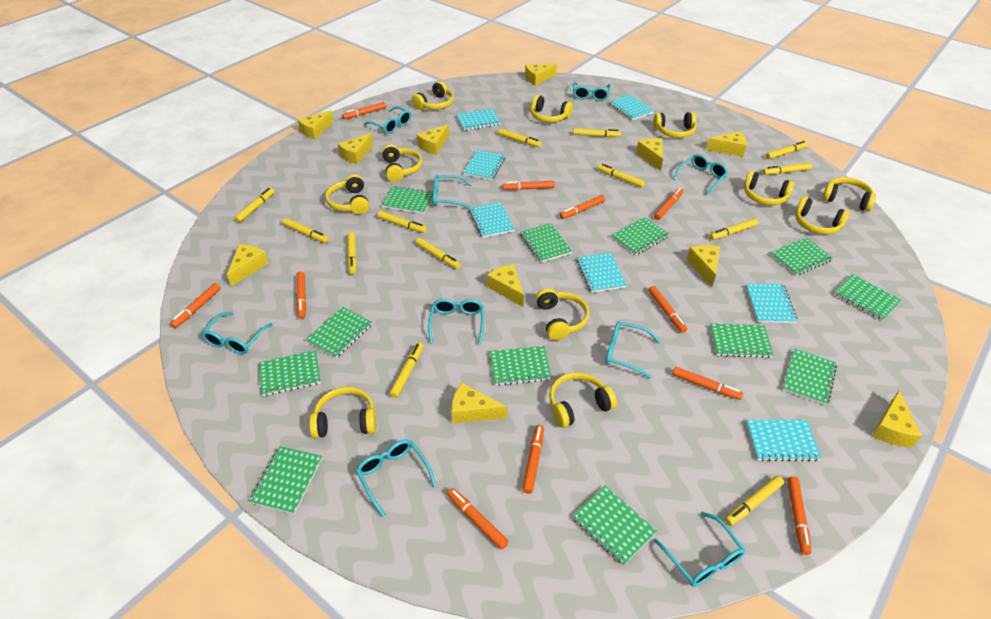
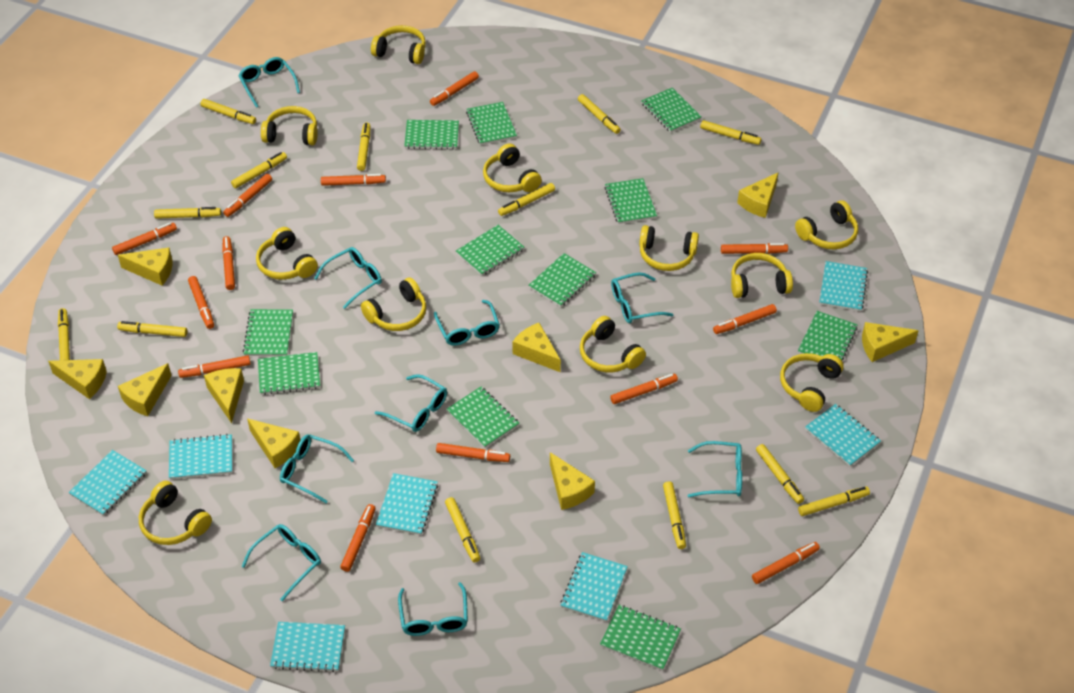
green notebook: [249,446,322,514] [259,350,321,396] [306,307,372,358] [382,186,433,214] [490,346,552,386] [520,223,572,263] [572,486,657,565] [612,217,670,255] [710,323,773,358] [771,238,833,276] [783,349,837,405] [834,274,901,321] = 12 -> [243,309,293,356] [258,352,320,395] [404,120,459,150] [447,387,519,448] [456,225,524,276] [466,102,517,145] [529,253,596,307] [600,605,681,671] [605,178,657,224] [641,88,702,133] [798,311,857,360] = 11
orange marker: [170,283,221,328] [296,272,306,319] [342,102,386,119] [447,488,509,549] [503,181,555,190] [522,425,544,494] [560,195,605,219] [648,286,687,333] [654,188,683,220] [673,367,743,400] [787,477,811,555] = 11 -> [112,223,177,255] [178,355,251,378] [188,276,214,329] [222,236,235,290] [223,174,272,217] [321,174,386,186] [340,504,376,572] [430,71,479,106] [436,443,510,462] [610,374,678,404] [713,304,777,334] [721,243,788,254] [752,542,820,584] = 13
yellow cheese: [227,244,269,286] [297,110,334,139] [338,133,374,164] [417,124,449,155] [452,383,507,424] [487,264,524,307] [525,63,557,86] [636,138,663,171] [687,245,720,287] [706,131,747,157] [872,390,922,447] = 11 -> [48,359,107,399] [118,248,172,286] [118,363,172,416] [204,368,244,423] [247,418,300,468] [513,323,561,372] [550,452,595,510] [737,172,779,218] [862,322,919,362] = 9

